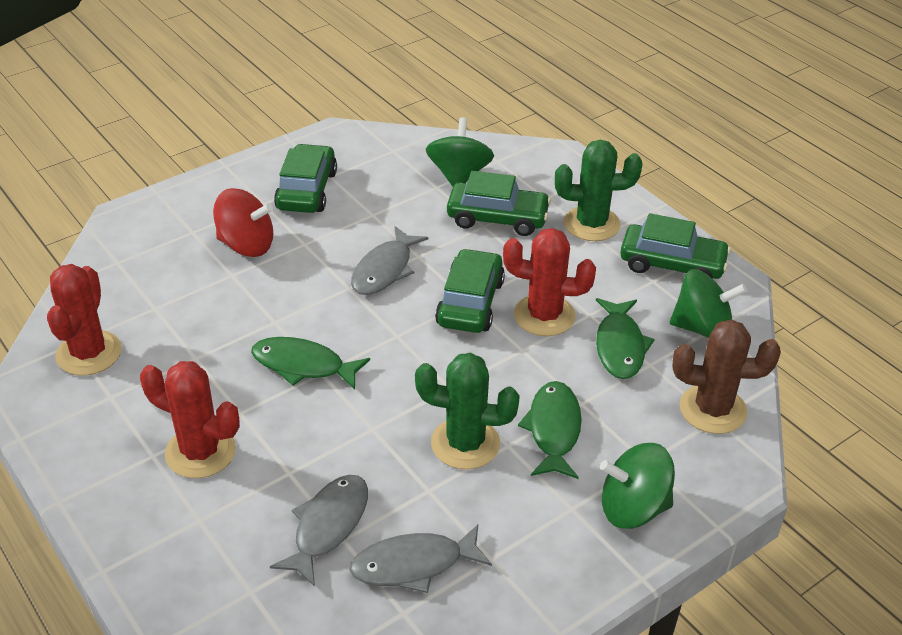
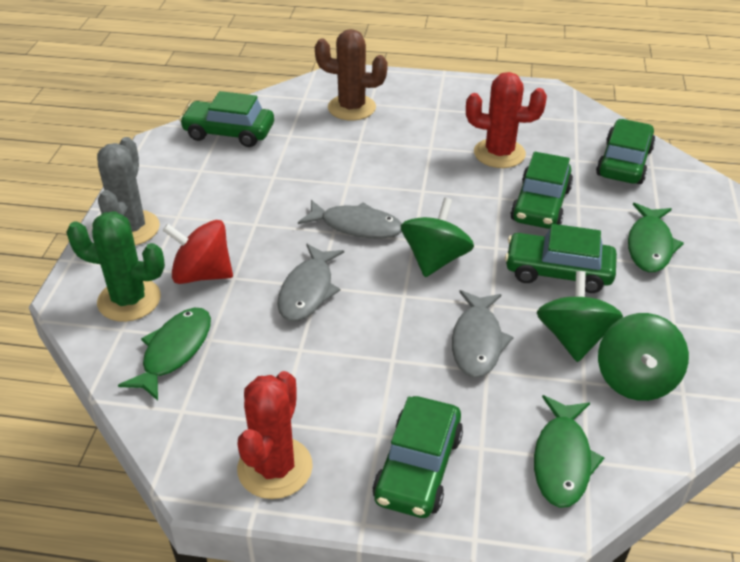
green cactus: [415,353,520,469] [555,140,642,241] = 2 -> [66,211,165,322] = 1
green car: [274,144,337,213] [435,248,505,333] [447,171,551,236] [620,213,731,279] = 4 -> [179,91,274,147] [372,396,463,518] [505,224,617,293] [510,152,573,229] [596,119,656,184] = 5
grey cactus: none = 0 -> [97,137,160,246] = 1
red cactus: [47,264,122,376] [140,361,240,478] [503,228,596,336] = 3 -> [237,371,313,499] [466,72,547,168] = 2

